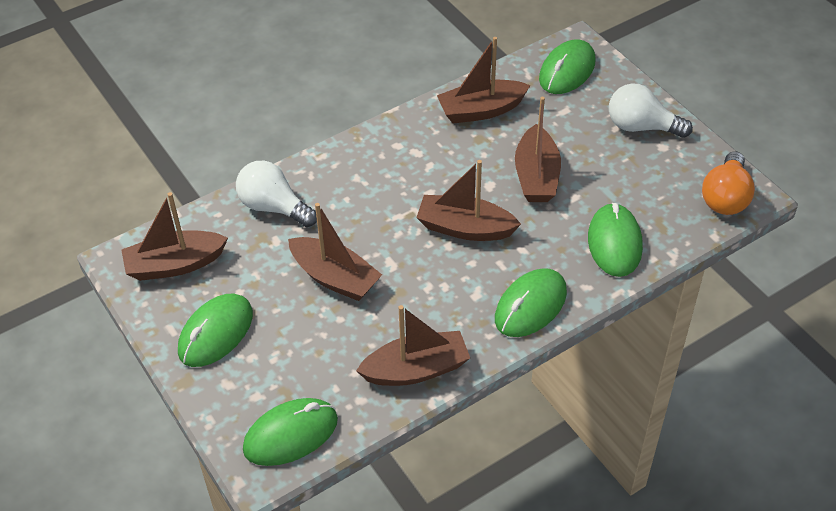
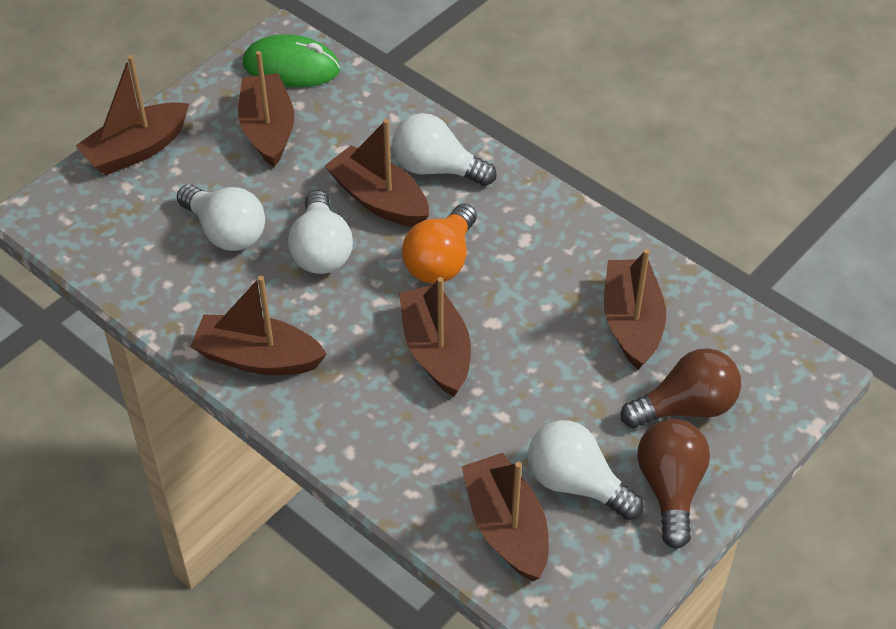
brown boat: [122,192,228,281] [288,203,382,301] [356,305,470,386] [416,160,521,241] [437,37,530,124] [515,97,561,202] = 6 -> [75,55,189,175] [190,276,327,375] [238,51,294,167] [325,119,429,227] [399,277,471,397] [462,453,549,581] [604,249,666,370] = 7
brown light bulb: none = 0 -> [621,348,741,428] [638,419,710,549] = 2
green mouse: [178,294,253,367] [243,398,338,466] [495,268,567,337] [539,40,596,94] [588,203,643,277] = 5 -> [243,34,340,87] = 1
white light bulb: [236,161,317,227] [609,83,693,138] = 2 -> [177,185,265,251] [288,190,353,274] [392,113,496,186] [528,420,644,520] = 4

